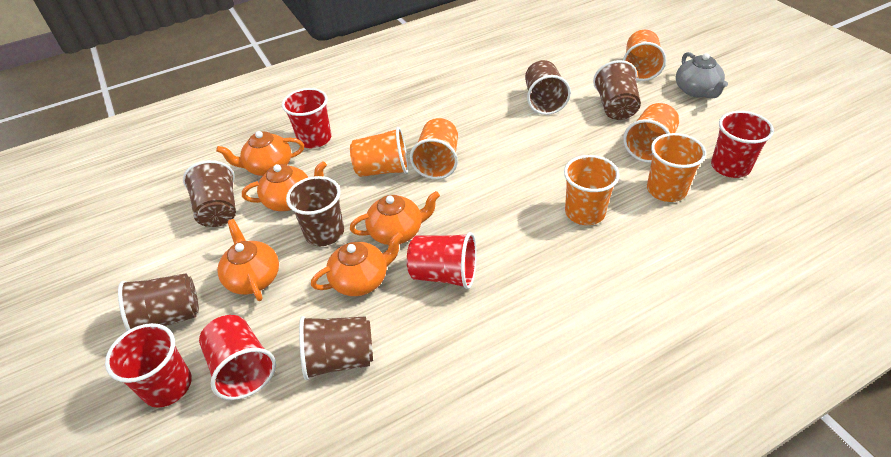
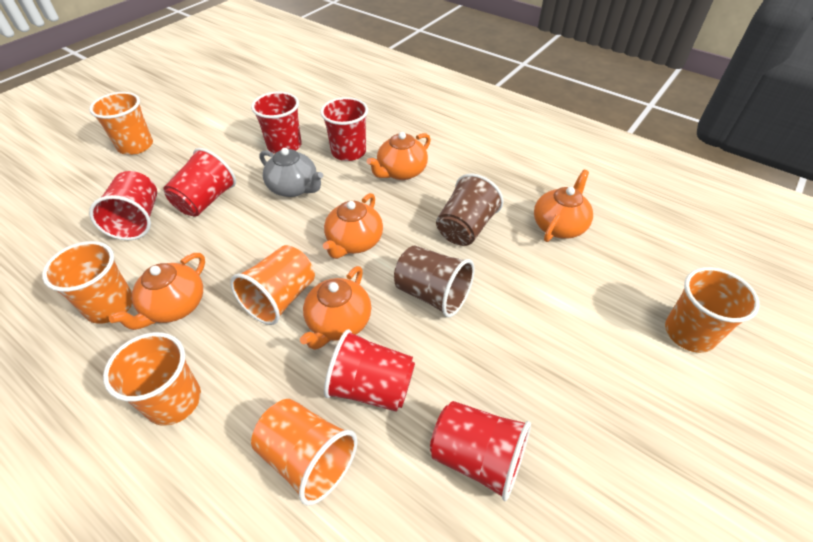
brown cup: [118,273,199,331] [183,160,236,227] [286,176,344,246] [299,316,373,380] [525,60,571,115] [593,60,641,120] = 6 -> [394,246,475,317] [436,174,504,246] = 2
red cup: [105,323,192,408] [199,315,276,400] [282,88,331,148] [407,232,477,289] [711,111,774,178] = 5 -> [89,171,157,240] [163,148,236,217] [251,91,301,154] [320,97,368,161] [324,329,415,412] [430,401,531,501] = 6

